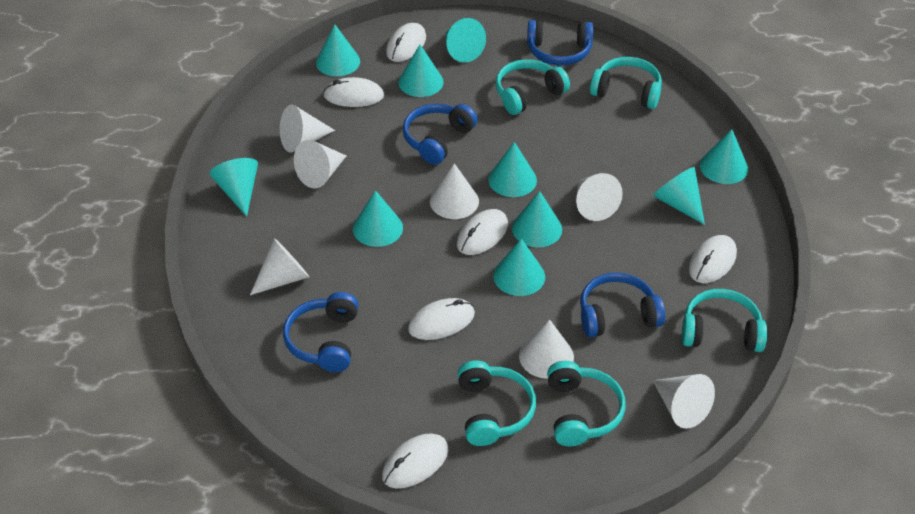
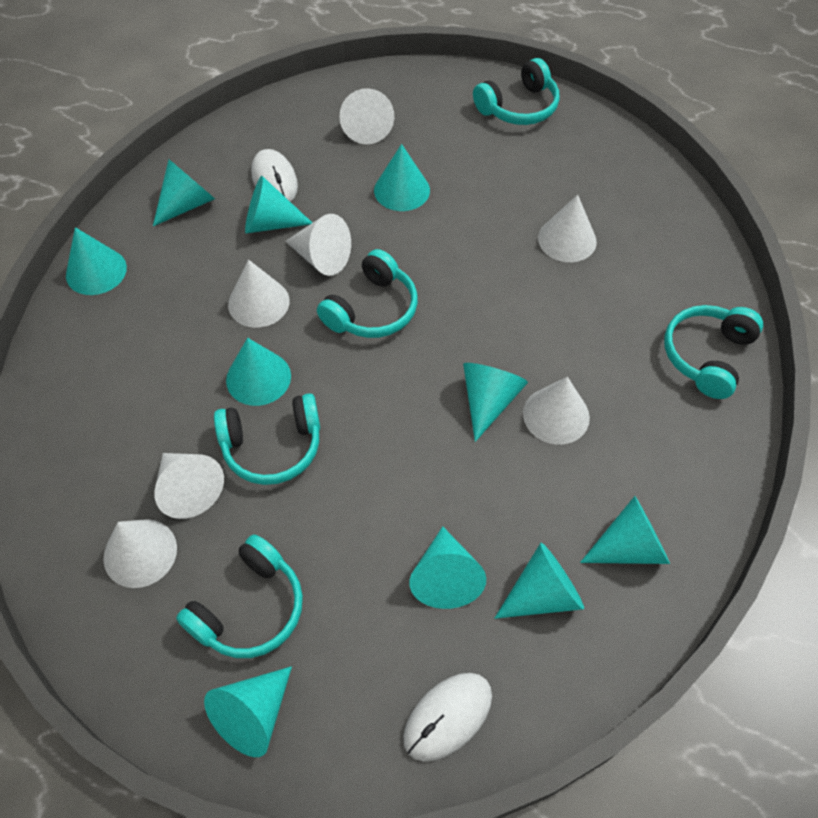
blue headphones: [283,292,358,372] [403,104,478,165] [527,20,593,65] [580,273,665,337] = 4 -> none = 0
white mouse: [323,77,384,107] [382,433,448,488] [386,23,426,62] [408,298,475,340] [457,209,508,255] [689,235,737,283] = 6 -> [251,149,298,202] [403,673,492,761] = 2

